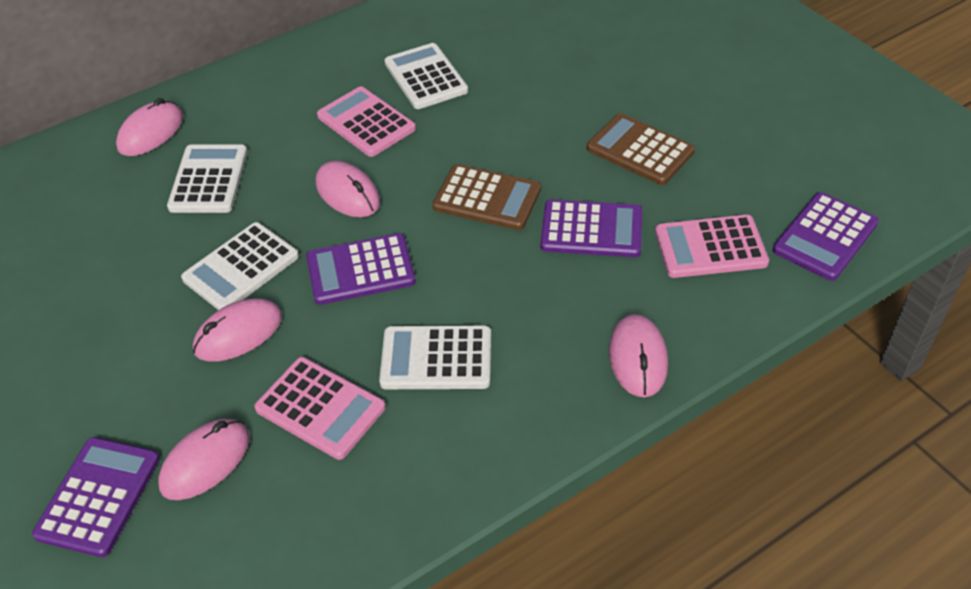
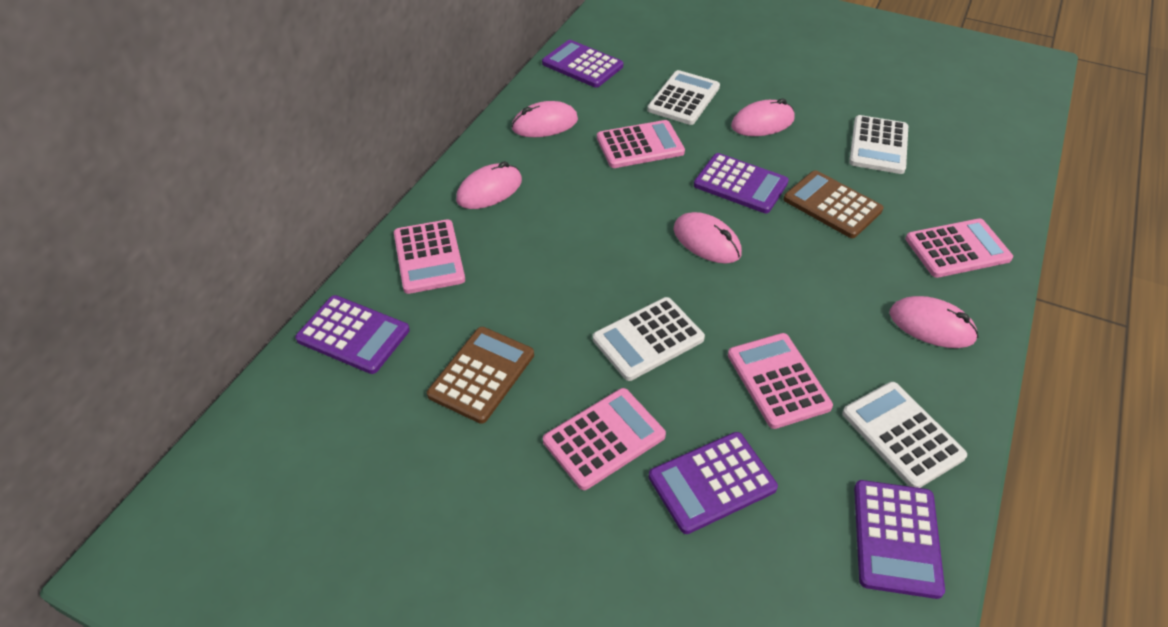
pink calculator: [254,357,386,460] [317,86,416,157] [655,215,769,278] = 3 -> [394,220,465,294] [543,388,666,490] [597,120,685,168] [728,333,833,429] [905,219,1013,278] = 5
purple calculator: [32,437,160,557] [306,233,416,305] [540,200,642,257] [773,192,879,281] = 4 -> [295,295,410,374] [542,40,623,88] [649,432,778,534] [694,153,789,213] [854,480,945,599] = 5

